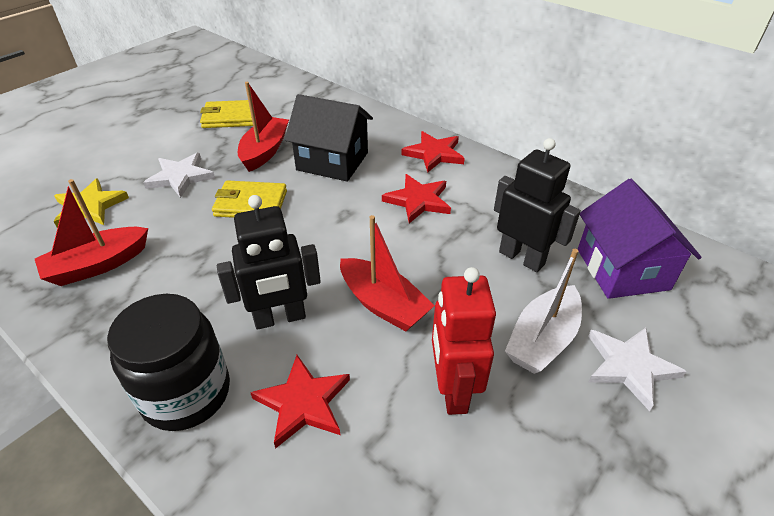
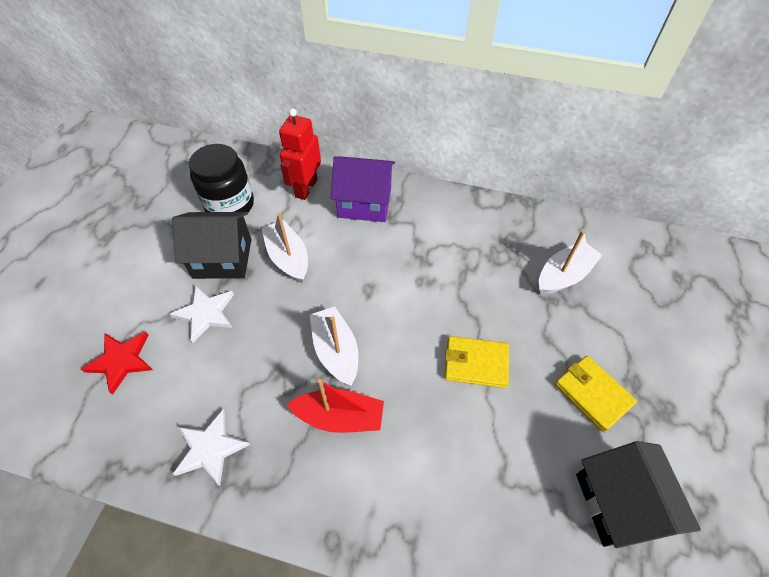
black house: [285,94,373,182] = 1 -> [172,212,252,279] [576,441,701,548] = 2
black robot: [217,195,321,330] [494,138,581,272] = 2 -> none = 0
red boat: [35,179,148,286] [238,82,289,172] [340,215,435,331] = 3 -> [287,379,384,433] = 1
red star: [250,355,350,449] [382,174,451,223] [401,131,465,173] = 3 -> [81,332,153,395] = 1
white boat: [505,249,582,374] = 1 -> [261,213,308,283] [310,306,358,386] [539,230,603,294] = 3
yellow star: [53,178,129,228] = 1 -> none = 0

